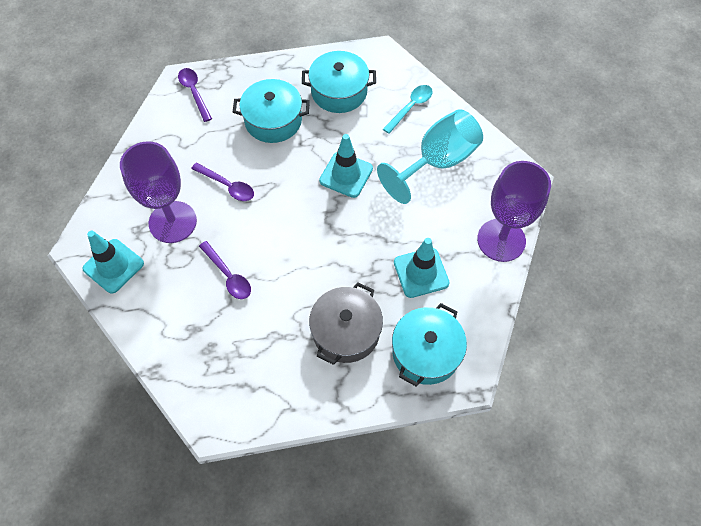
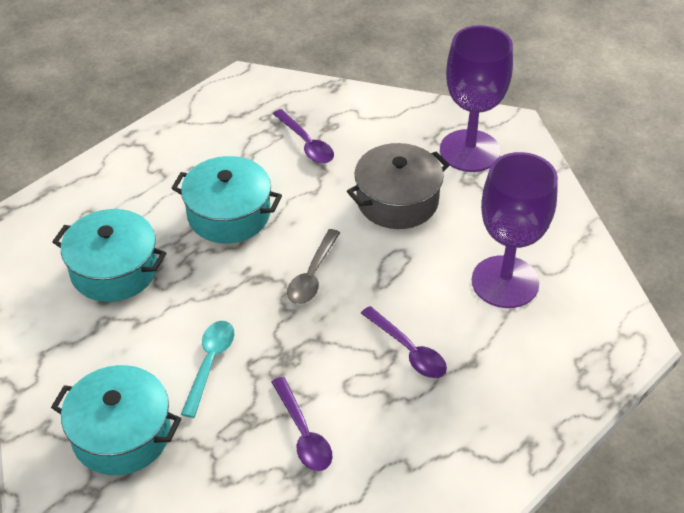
grey spoon: none = 0 -> [287,229,340,304] = 1
turquoise goblet: [377,109,483,204] = 1 -> none = 0
turquoise traffic cone: [83,231,144,294] [319,134,373,198] [394,238,449,298] = 3 -> none = 0

